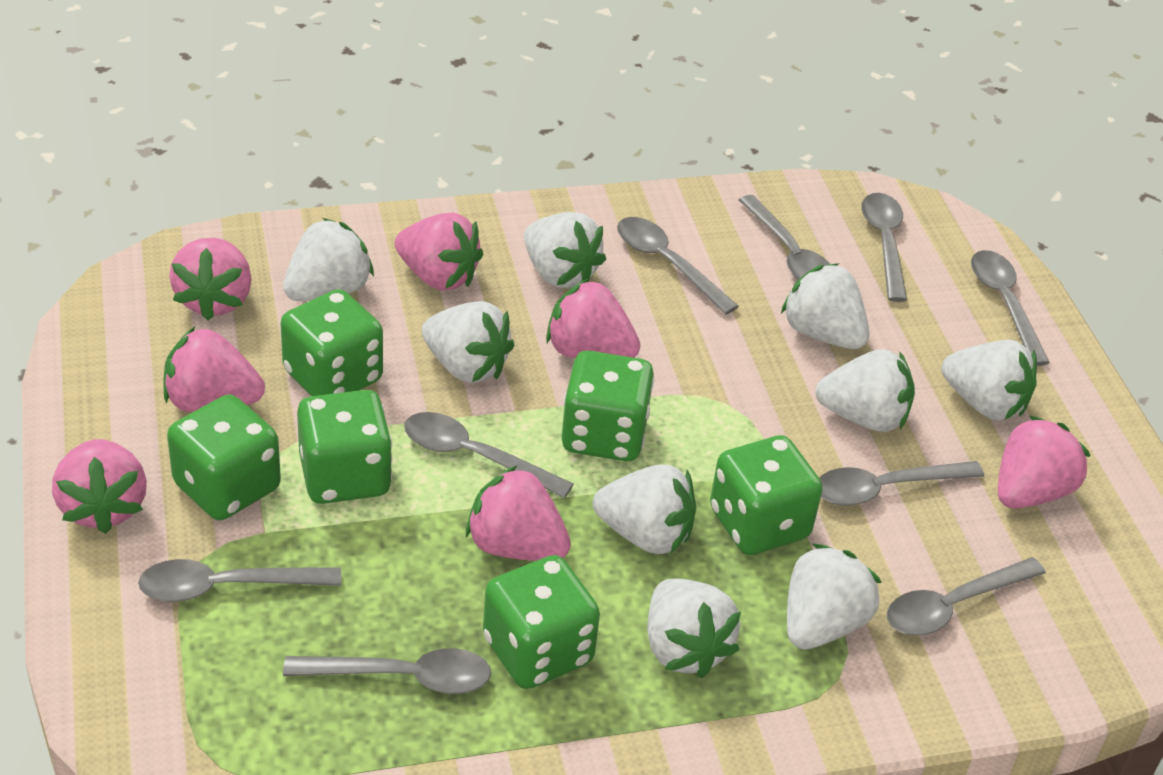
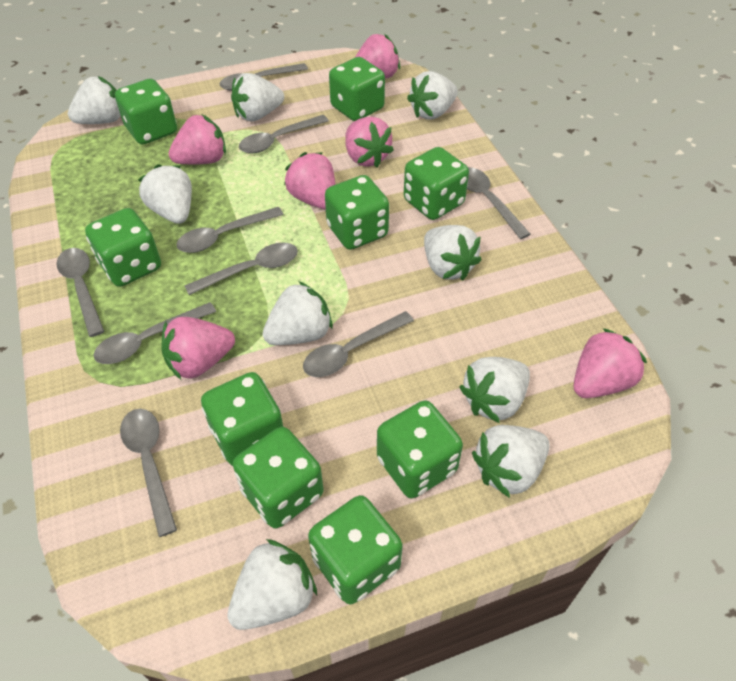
green dice: [167,394,281,520] [280,289,383,396] [297,390,392,504] [483,555,600,689] [561,350,655,461] [710,435,823,555] = 6 -> [85,208,161,287] [115,79,177,145] [201,372,284,466] [233,427,323,529] [308,495,403,604] [325,175,389,250] [329,57,385,121] [377,401,463,498] [404,147,469,220] = 9
pink strawberry: [52,439,147,534] [163,327,265,412] [169,238,252,321] [395,213,483,291] [466,465,571,561] [546,279,641,358] [998,416,1091,508] = 7 -> [161,317,235,380] [169,114,226,165] [284,152,335,209] [345,117,394,167] [355,34,400,79] [574,328,647,398] = 6

